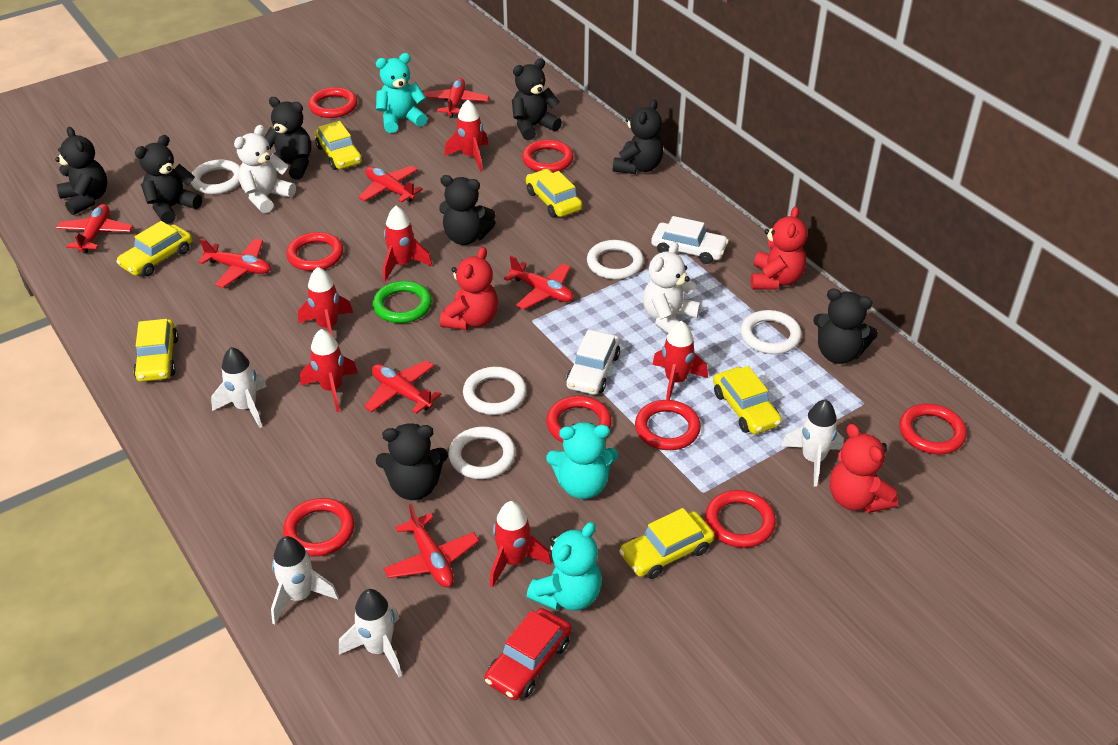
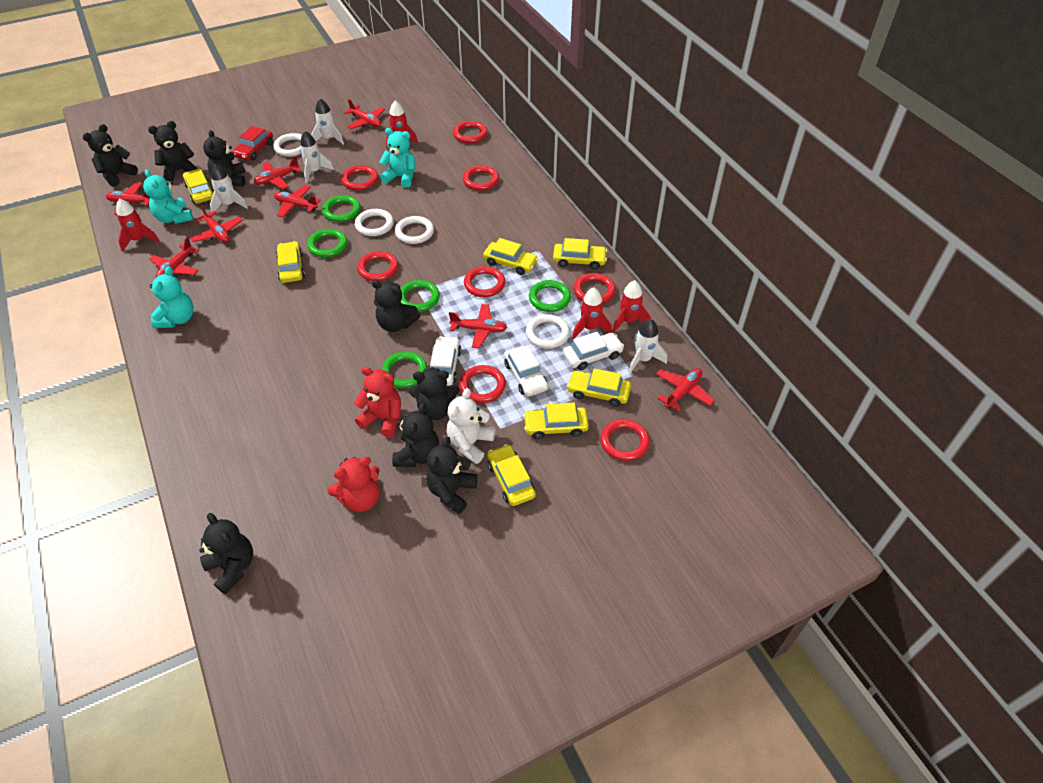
green ring: [373,281,432,323] = 1 -> [307,229,347,258] [322,195,361,222] [382,351,427,388] [400,280,440,312] [529,280,571,312] = 5
red plane: [56,204,133,253] [198,238,271,288] [358,166,423,203] [364,361,441,414] [383,504,479,587] [424,78,489,118] [504,256,573,310] = 7 -> [106,182,150,215] [149,237,199,278] [190,205,243,243] [254,156,301,189] [274,185,321,217] [344,99,385,129] [449,304,507,348] [656,368,714,411] = 8
red rocket: [298,267,353,336] [300,329,358,412] [383,206,432,281] [444,100,488,171] [490,501,551,588] [652,321,708,400] = 6 -> [116,199,159,252] [386,100,418,149] [572,288,612,339] [612,280,651,333] = 4
red teddy bear: [440,247,498,330] [751,206,807,289] [830,424,898,513] = 3 -> [328,457,380,512] [354,367,401,437] = 2
white car: [566,330,620,395] [651,216,729,264] = 2 -> [430,336,461,386] [504,346,548,396] [563,332,624,370] = 3
white ring: [191,160,240,194] [449,427,516,479] [463,367,527,415] [587,240,644,280] [741,310,802,354] = 5 -> [273,133,302,157] [355,209,394,236] [395,216,434,244] [526,314,570,349] = 4
white teddy bear: [234,125,296,213] [643,242,701,333] = 2 -> [447,388,495,464] = 1
yellow car: [116,221,192,276] [133,319,178,382] [315,121,362,170] [526,169,582,217] [619,508,715,579] [713,366,782,434] = 6 -> [183,169,214,204] [276,241,305,283] [483,238,539,275] [487,444,536,506] [523,403,589,439] [553,238,607,269] [567,368,631,407] = 7

